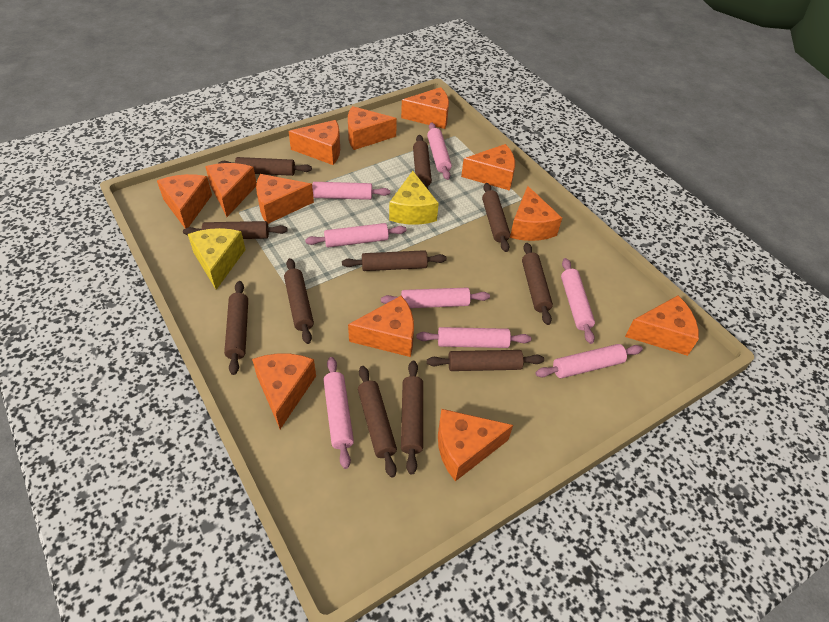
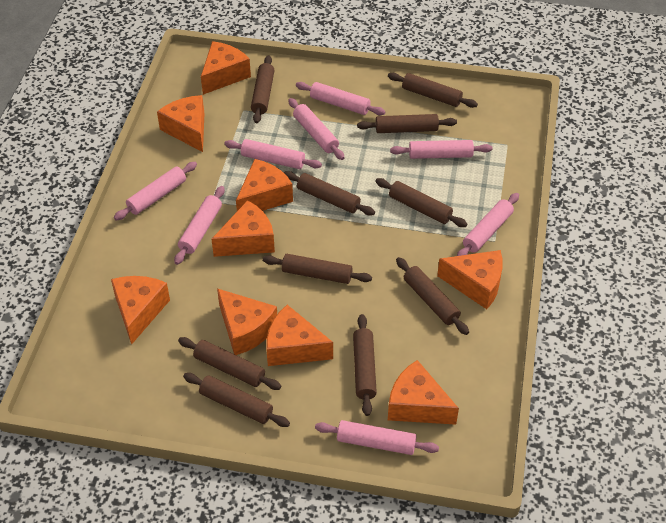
brown rolling pin: [183,221,288,239] [218,157,312,176] [224,281,248,375] [284,258,314,344] [342,250,447,271] [358,366,397,478] [401,361,423,475] [413,135,432,190] [427,350,544,371] [482,183,510,252] [522,243,553,325] = 11 -> [178,337,281,390] [183,373,290,427] [251,55,274,123] [263,254,372,284] [284,171,375,216] [353,314,377,416] [357,114,457,133] [375,178,467,227] [388,73,478,108] [396,257,469,335] = 10
orange cheese: [157,174,212,228] [205,163,257,217] [252,353,316,429] [256,174,314,224] [289,120,340,165] [348,106,397,150] [348,296,414,357] [401,87,449,129] [438,409,513,481] [461,144,515,191] [510,186,562,241] [625,295,699,356] = 12 -> [111,276,170,345] [157,95,205,152] [201,41,251,95] [211,200,275,257] [217,288,277,355] [236,159,293,211] [266,305,333,366] [388,360,459,425] [437,250,503,309] = 9
yellow cheese: [188,228,246,290] [389,171,439,225] = 2 -> none = 0

